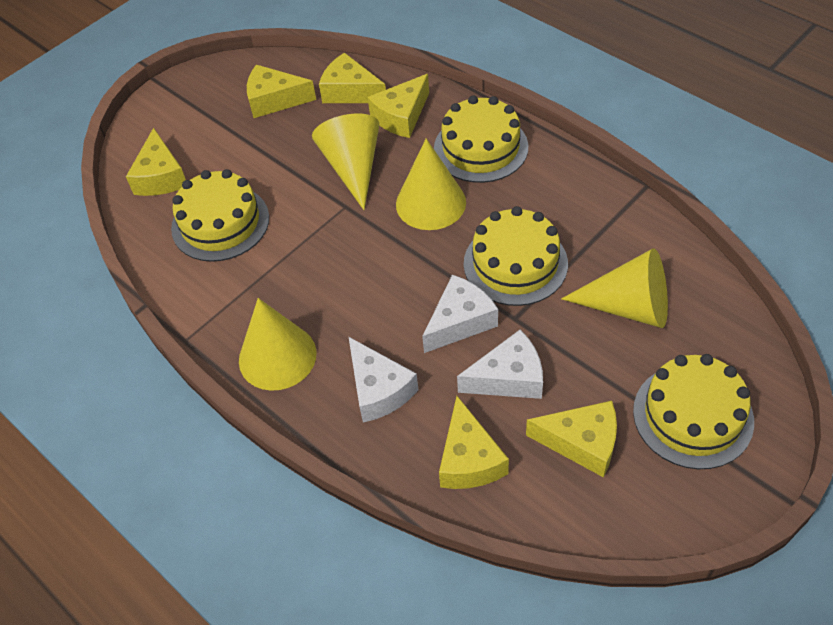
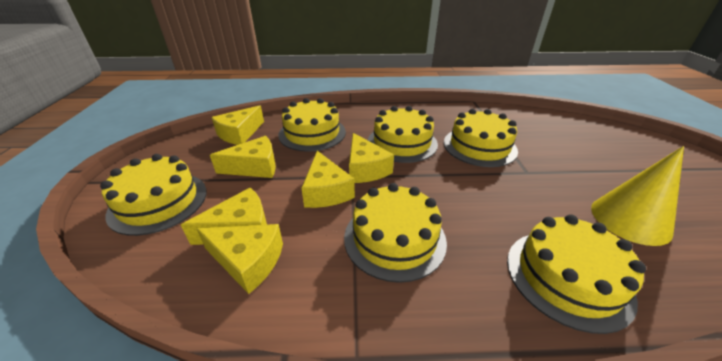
white cheese: [349,337,418,423] [422,275,498,353] [457,330,543,399] = 3 -> none = 0
yellow cake: [171,169,269,262] [434,96,528,183] [464,206,568,306] [633,354,754,469] = 4 -> [100,154,207,236] [278,98,346,152] [344,183,447,283] [368,106,438,163] [444,109,518,167] [507,215,646,334] = 6
yellow cone: [239,298,316,391] [312,113,379,210] [396,139,466,230] [561,248,668,328] = 4 -> [591,146,684,246] = 1

